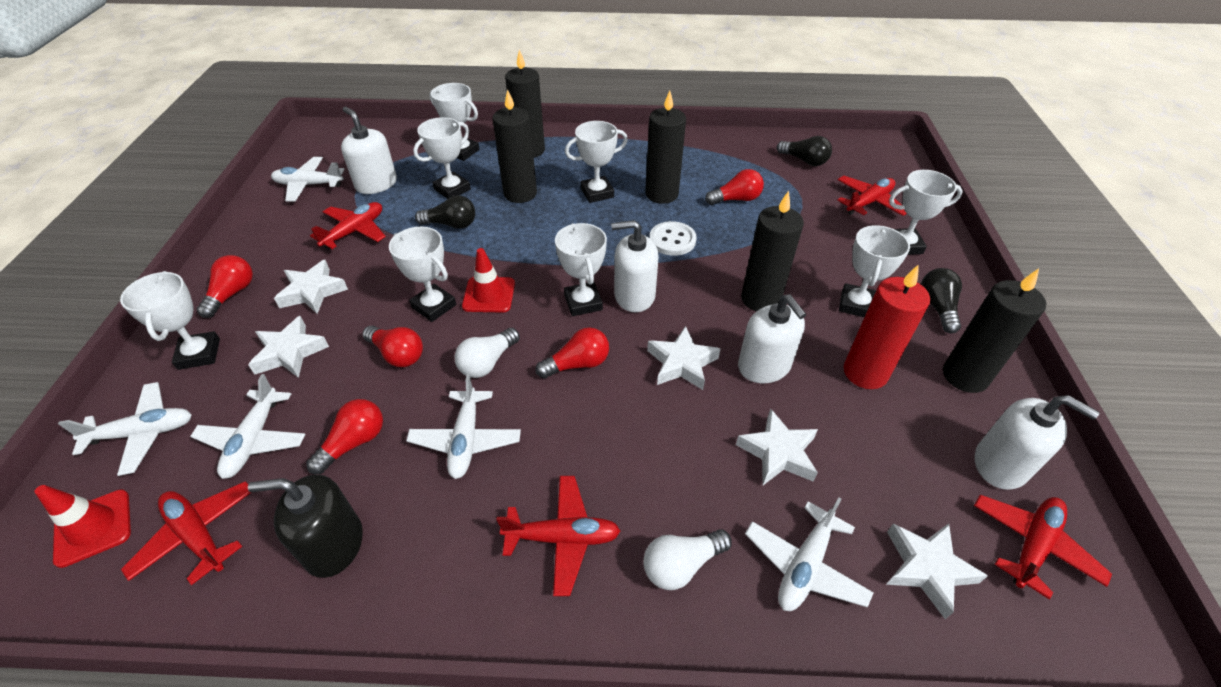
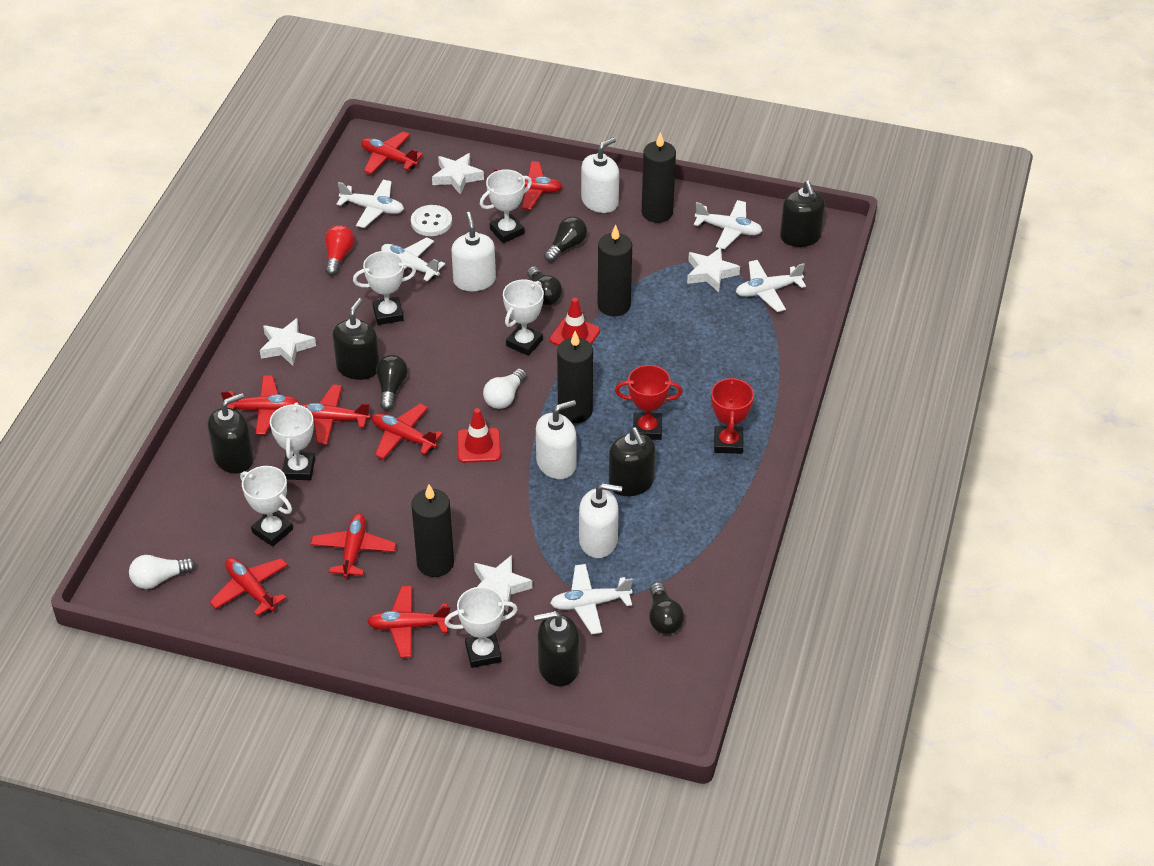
black candle: [492,89,537,203] [505,50,545,158] [645,91,686,204] [741,191,804,312] [943,268,1046,393] = 5 -> [411,484,454,577] [557,331,593,423] [598,225,632,316] [642,132,676,223] = 4
black light bulb: [415,195,475,229] [777,136,832,166] [921,268,962,333] = 3 -> [376,355,408,411] [527,266,562,305] [544,216,587,262] [649,582,684,634] = 4
black soap dispenser: [248,475,363,578] = 1 -> [208,393,254,473] [333,298,379,380] [534,611,580,686] [609,427,655,496] [780,181,825,247] = 5
red candle: [844,264,930,389] = 1 -> none = 0
red light bulb: [197,255,253,318] [306,399,383,474] [362,326,423,367] [536,327,609,378] [705,169,764,205] = 5 -> [325,225,355,276] = 1
red plane: [121,481,252,585] [310,202,386,250] [496,476,620,596] [837,176,907,216] [974,495,1112,600] = 5 -> [209,558,288,616] [221,375,300,435] [301,385,371,445] [310,514,397,578] [361,131,423,174] [367,586,451,658] [372,404,443,460] [494,161,563,210] = 8
red trophy: none = 0 -> [615,365,683,440] [711,377,754,454] = 2
white star: [248,316,329,378] [274,260,348,314] [647,326,720,390] [736,409,818,485] [886,523,988,619] = 5 -> [260,318,316,366] [432,153,484,195] [474,555,533,612] [687,247,740,292] = 4
white trophy: [120,271,220,370] [389,227,456,322] [413,117,471,199] [429,83,480,161] [555,223,607,316] [565,121,628,203] [839,225,910,317] [889,170,963,255] = 8 -> [240,466,293,547] [270,403,315,480] [353,251,416,325] [444,587,518,668] [480,169,532,243] [503,280,544,356] = 6

